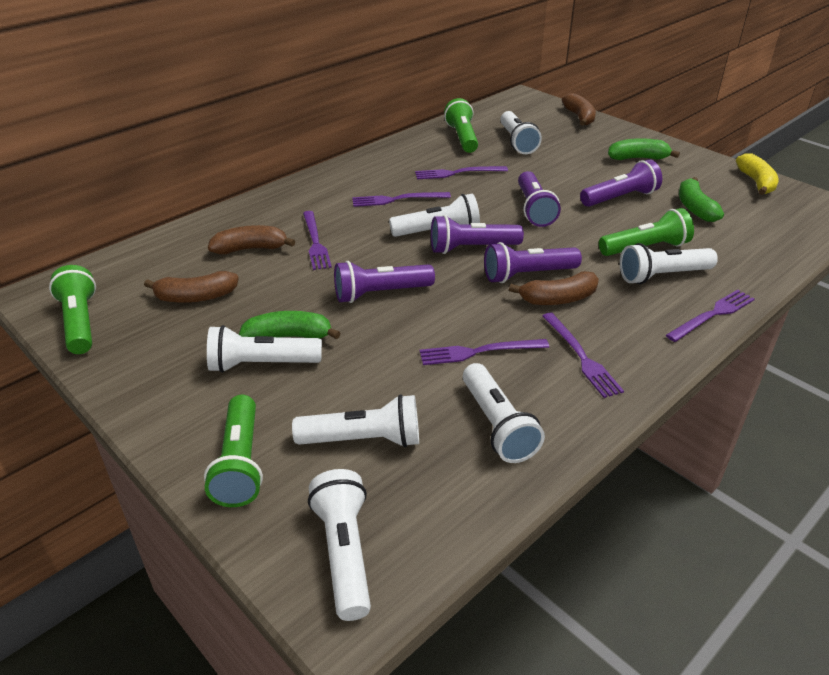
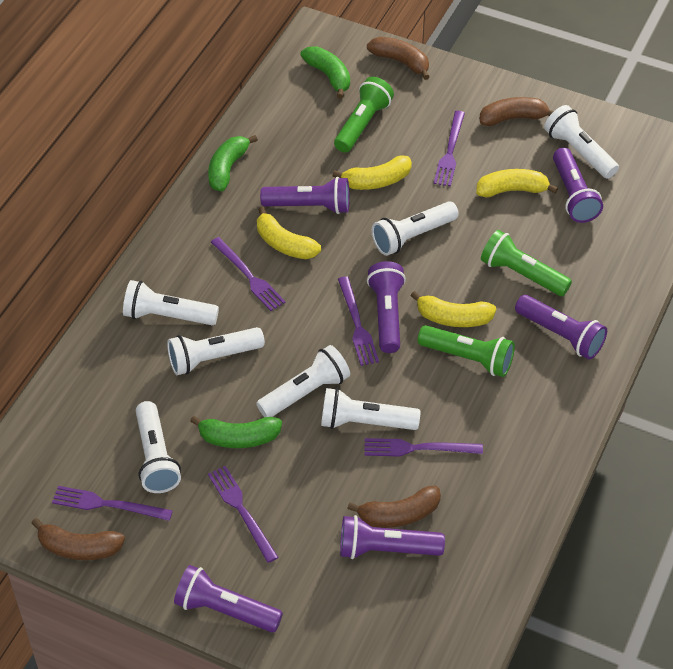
green flashlight: [49,265,96,354] [204,395,263,507] [444,98,478,153] [599,208,694,256] = 4 -> [334,77,394,153] [418,325,515,377] [481,230,572,296] = 3
purple flashlight: [334,261,435,303] [431,215,524,254] [484,242,582,283] [518,171,561,227] [580,159,662,207] = 5 -> [174,565,283,632] [260,177,350,214] [340,515,445,559] [367,261,406,353] [515,295,607,359] [553,148,603,223] = 6
yellow banana: [736,153,779,195] = 1 -> [257,206,321,259] [333,155,412,190] [410,291,496,327] [476,169,558,197] = 4

